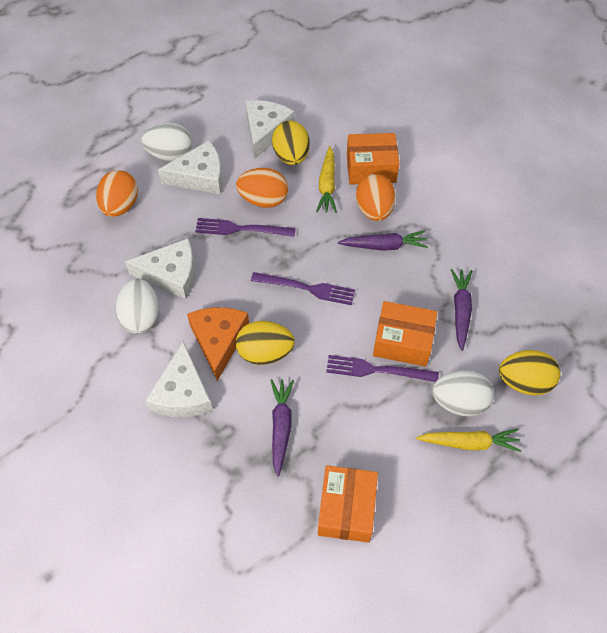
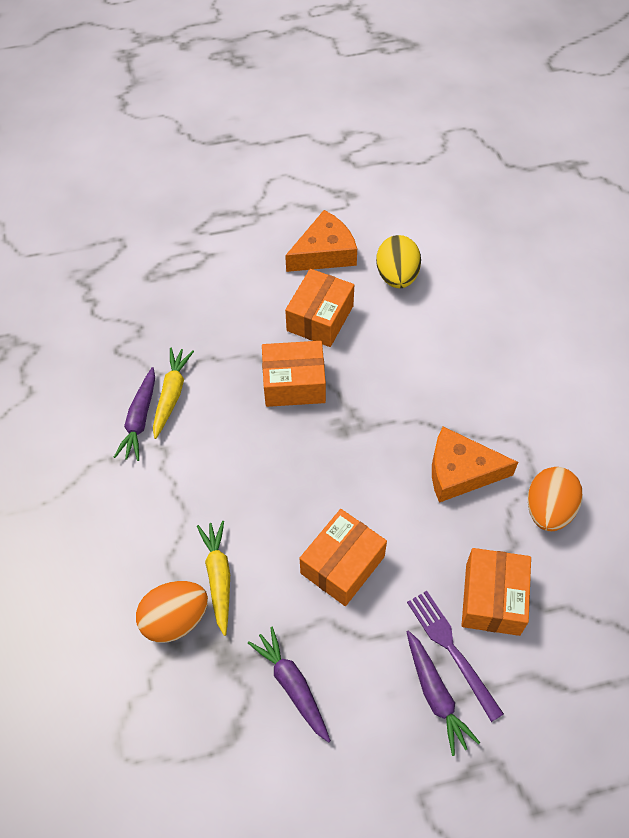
orange box: [318,465,378,543] [347,133,400,185] [373,301,437,367] = 3 -> [262,341,326,407] [285,269,354,347] [300,509,387,606] [461,548,531,636] = 4
orange cheese: [187,307,249,381] = 1 -> [285,210,357,272] [432,427,518,503] = 2
orange egg: [96,170,138,217] [236,168,288,208] [356,174,396,221] = 3 -> [136,581,208,643] [528,467,583,531] = 2
purple fork: [195,218,296,237] [251,272,355,305] [326,355,439,382] = 3 -> [407,591,504,722] = 1
white cheese: [125,238,195,299] [145,341,213,417] [158,140,223,194] [245,100,295,159] = 4 -> none = 0
white egg: [115,279,159,334] [141,122,192,161] [432,370,494,417] = 3 -> none = 0
yellow egg: [236,321,295,365] [272,121,310,165] [499,350,560,395] = 3 -> [376,235,421,288] = 1

